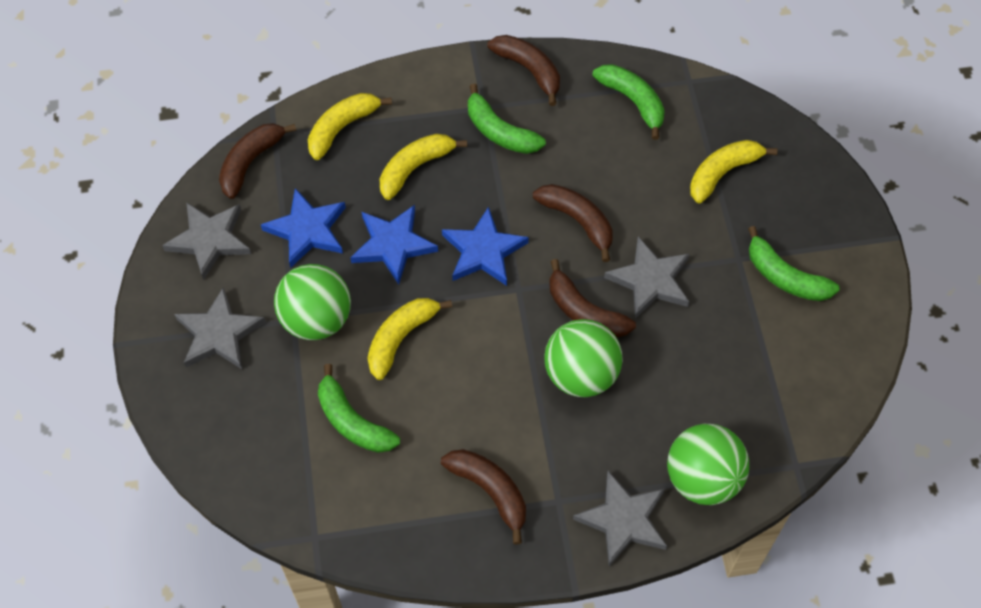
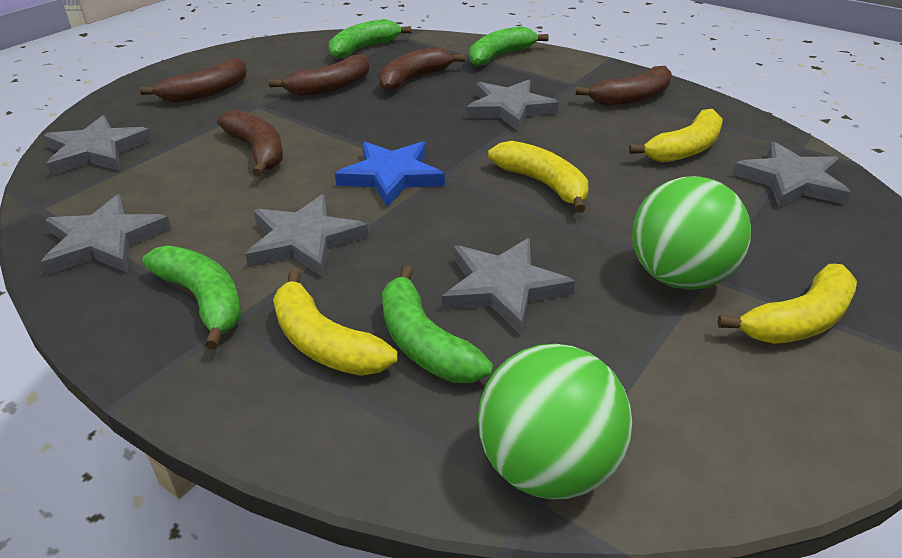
blue star: [261,188,346,268] [350,205,438,284] [442,207,529,286] = 3 -> [335,141,445,207] = 1
green ball: [274,264,351,340] [544,319,623,397] [667,424,749,505] = 3 -> [478,344,633,500] [632,176,751,290] = 2
grey star: [162,202,251,280] [174,287,266,369] [573,471,667,566] [604,236,689,319] = 4 -> [41,194,171,275] [44,115,152,176] [245,194,368,277] [442,238,575,335] [466,80,559,131] [732,141,851,208] = 6

